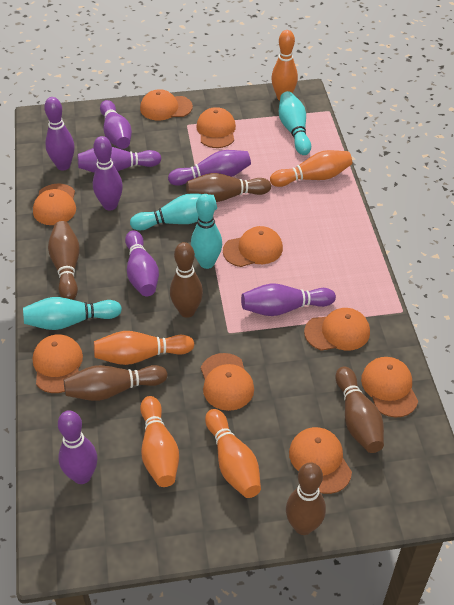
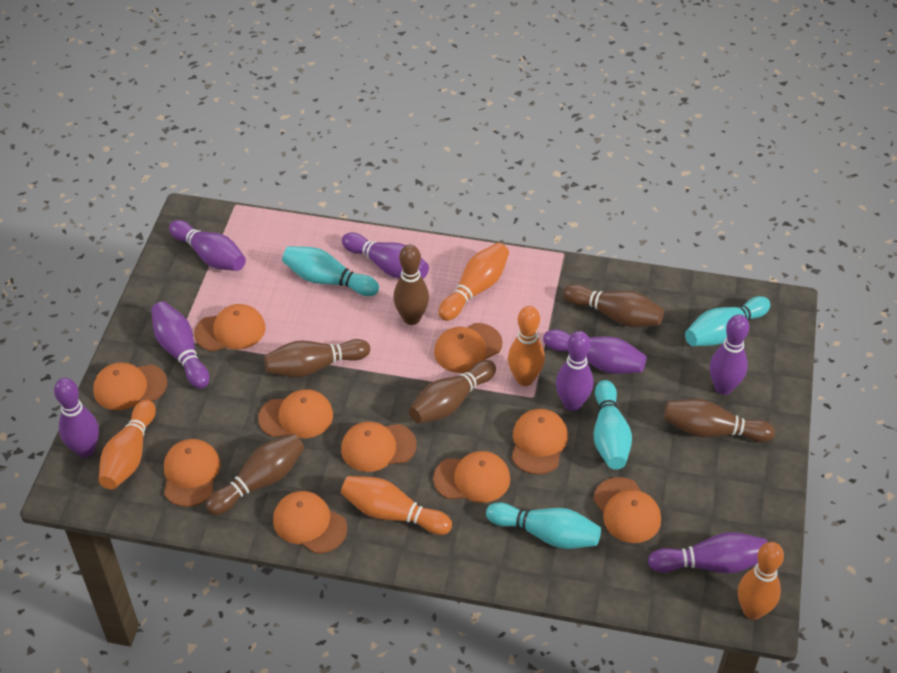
orange cap: [33,183,76,225] [33,335,83,393] [140,89,193,121] [196,107,236,148] [201,353,254,411] [223,226,283,267] [289,427,352,494] [304,308,370,351] [361,357,418,418] = 9 -> [93,362,167,410] [164,439,220,507] [194,304,265,351] [258,389,333,438] [273,491,347,554] [341,422,417,472] [433,451,510,503] [434,323,503,373] [512,409,568,474] [593,477,661,543] = 10

